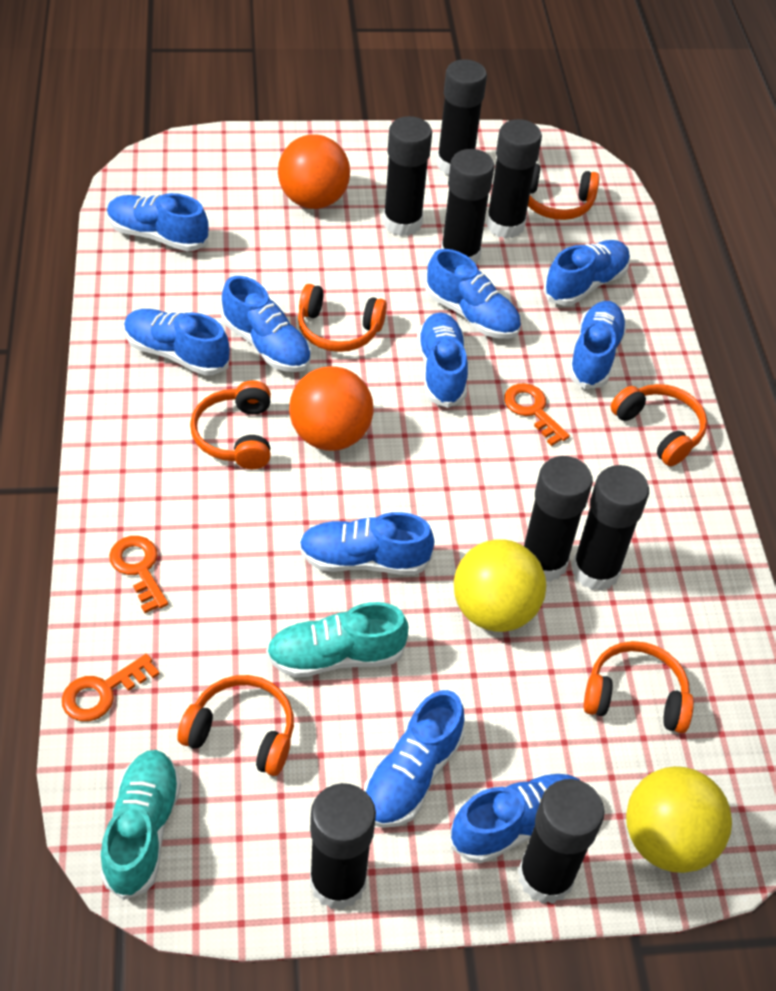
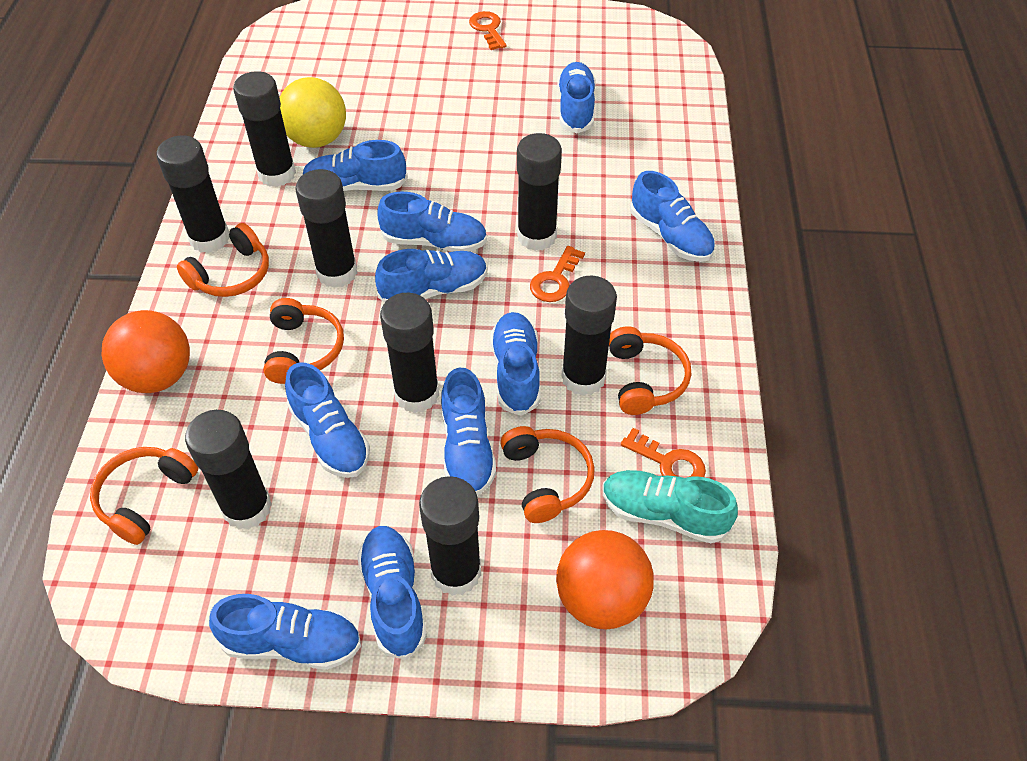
orange headphones: [178,675,294,776] [190,380,271,469] [298,284,387,352] [528,163,600,220] [584,641,694,733] [611,384,707,466] = 6 -> [90,447,198,545] [177,223,269,297] [264,298,344,384] [500,426,595,523] [609,326,691,415] = 5
turquoise shoe: [101,750,181,900] [266,602,409,677] = 2 -> [603,470,738,543] = 1
yellow ball: [454,539,546,632] [626,766,732,873] = 2 -> [279,77,346,148] = 1

